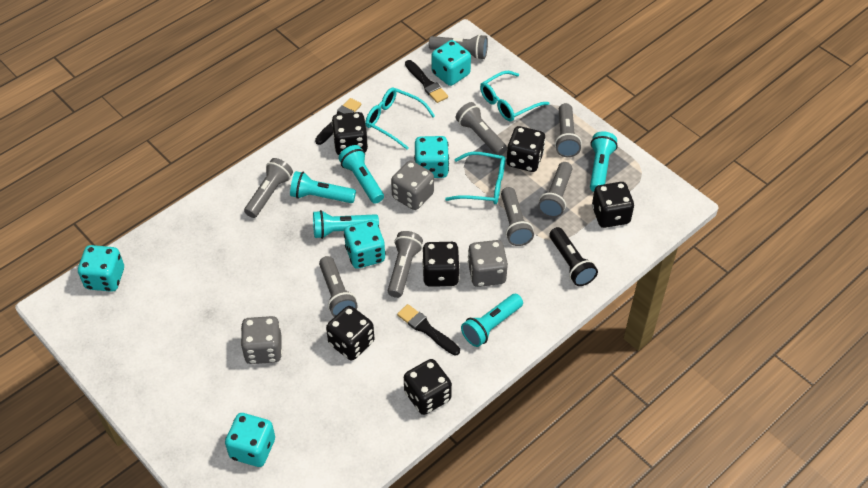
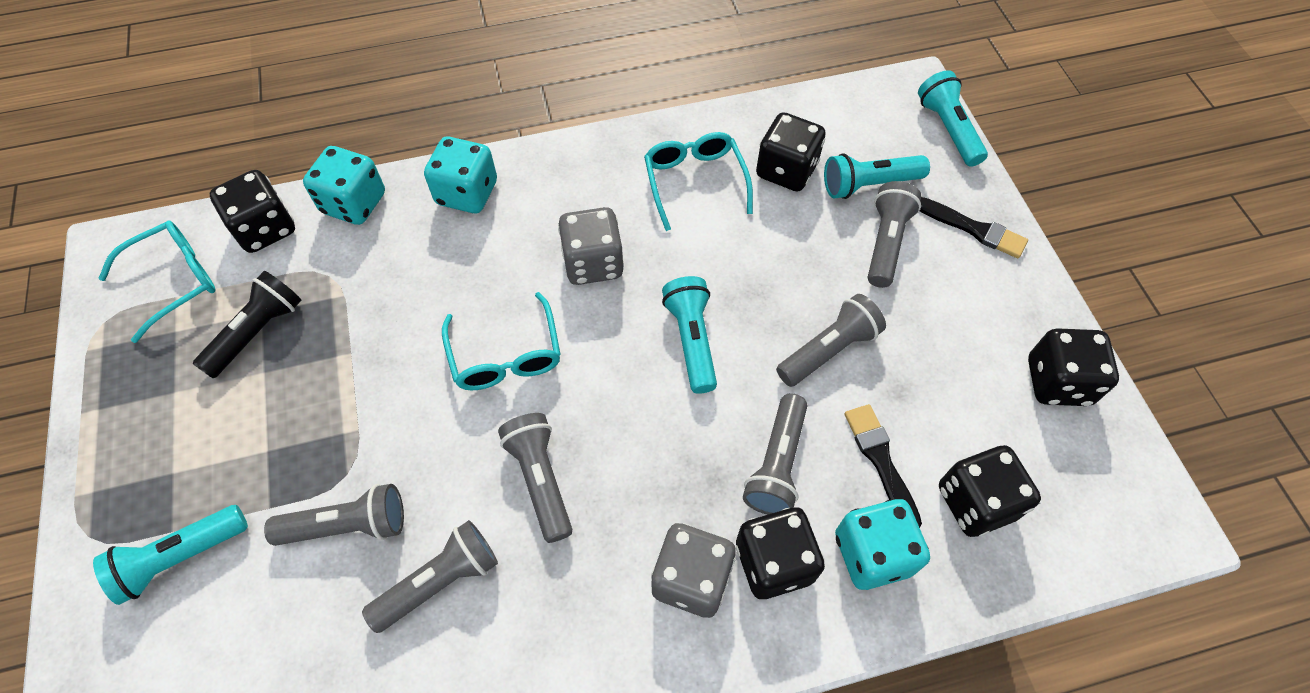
black brush: [315,98,361,145] [397,304,460,355] [405,60,448,103] = 3 -> [844,404,922,528] [920,197,1028,258] = 2
black dice: [326,306,374,360] [332,112,368,155] [404,359,452,415] [422,242,460,287] [507,126,546,172] [592,182,634,228] = 6 -> [209,170,295,253] [736,507,825,599] [756,112,826,192] [939,445,1041,537] [1028,328,1119,406] = 5
grey dice: [241,316,282,364] [391,161,434,210] [468,240,508,287] = 3 -> [558,207,624,285] [651,523,736,618] = 2
grey flashlight: [244,158,293,218] [319,256,358,317] [388,231,423,298] [429,34,488,60] [456,102,507,155] [501,187,534,246] [538,162,572,218] [555,103,582,157] = 8 -> [264,484,404,546] [362,520,498,633] [498,413,572,543] [743,393,807,515] [776,294,886,387] [867,181,921,288] = 6
turquoise dice: [78,245,124,292] [225,413,275,467] [344,220,386,269] [414,136,449,178] [432,40,471,86] = 5 -> [303,146,385,225] [424,137,497,213] [835,499,930,590] = 3
turquoise flashlight: [290,171,356,203] [313,210,379,239] [339,145,384,204] [461,294,523,347] [590,131,618,192] = 5 -> [93,505,248,605] [662,276,717,394] [824,153,930,199] [918,70,988,167] = 4

